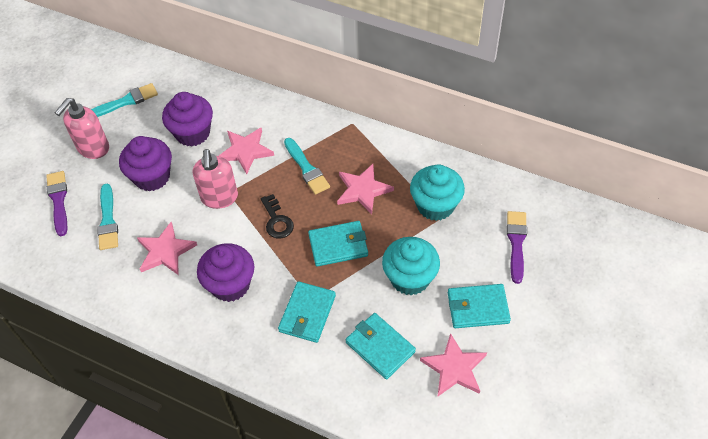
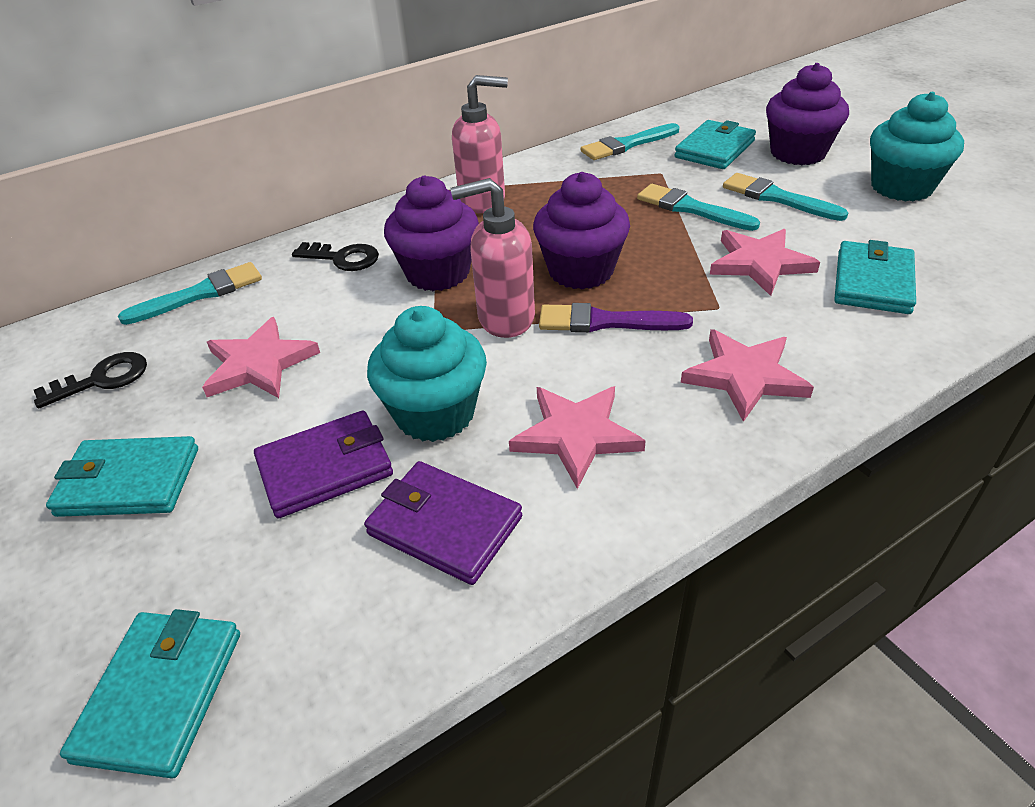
black key: [261,194,294,239] = 1 -> [34,352,147,409] [292,242,379,271] = 2
purple brush: [46,171,67,236] [507,211,527,284] = 2 -> [539,303,693,332] = 1
purple wallet: none = 0 -> [254,410,393,518] [364,461,522,585] = 2
turquoise brush: [91,83,158,117] [97,184,118,250] [284,138,330,195] = 3 -> [118,262,262,325] [581,123,679,160] [637,184,760,231] [723,173,848,221] = 4

